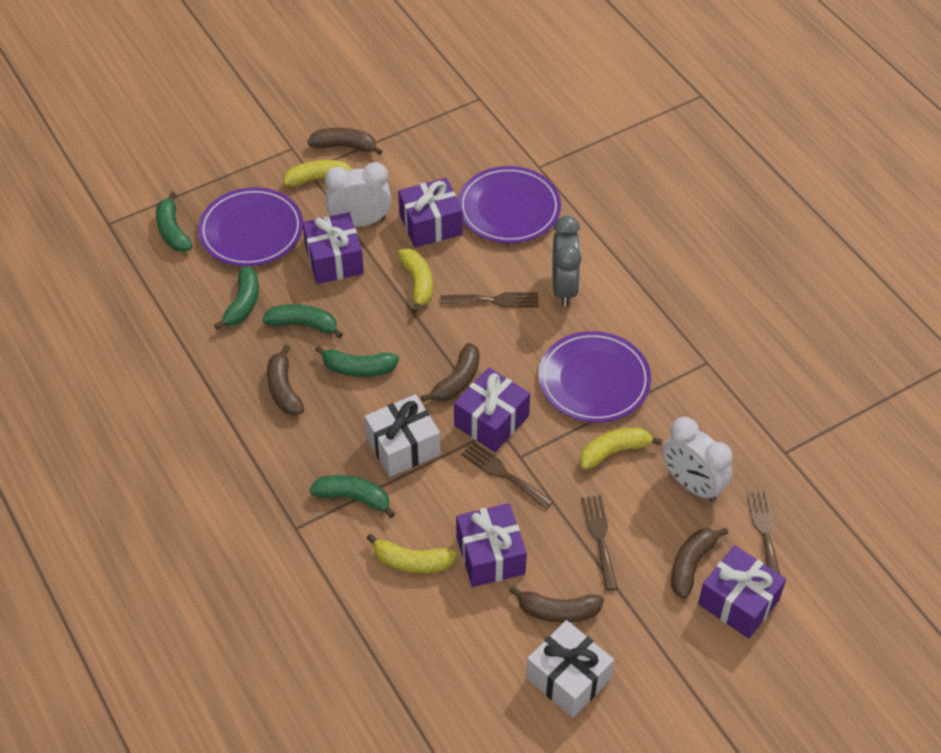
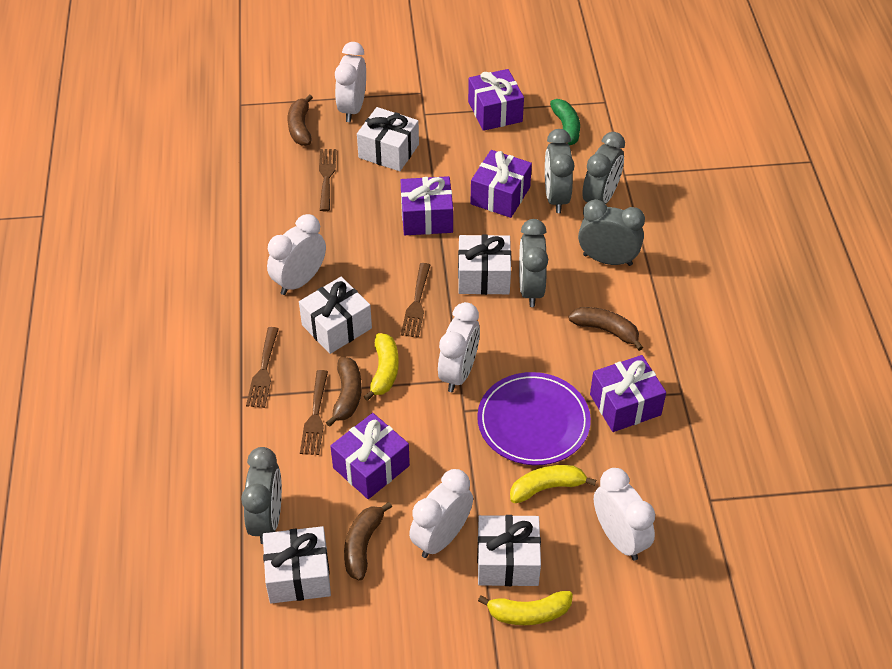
brown banana: [267,345,304,415] [307,128,382,155] [421,343,479,402] [509,586,604,623] [671,528,728,598] = 5 -> [288,94,313,146] [326,357,362,427] [344,502,392,580] [568,307,643,351] = 4
green banana: [156,192,192,252] [214,266,259,330] [262,304,343,338] [310,475,395,518] [315,345,399,377] = 5 -> [550,99,580,146] = 1
grey clock: [553,216,582,307] = 1 -> [241,447,282,544] [519,219,548,307] [545,129,575,213] [578,199,645,266] [582,132,625,204] = 5
purple plate: [198,187,303,266] [458,166,561,243] [538,331,651,423] = 3 -> [477,372,591,465] = 1
white clock: [325,162,391,227] [663,417,733,502] = 2 -> [267,214,326,295] [335,42,366,122] [409,469,473,558] [438,302,480,392] [594,468,655,561] = 5
white gift: [365,394,441,477] [526,620,614,718] = 2 -> [263,526,331,604] [299,277,372,354] [357,107,419,171] [458,235,511,295] [477,515,541,586] = 5
yellow banana: [283,160,352,187] [366,534,457,573] [397,249,433,313] [579,427,662,470] = 4 -> [364,333,399,401] [478,591,573,625] [510,465,596,503] = 3

